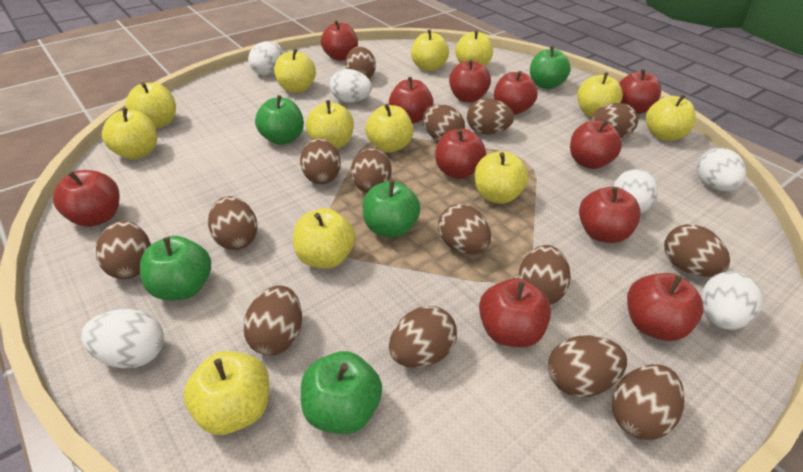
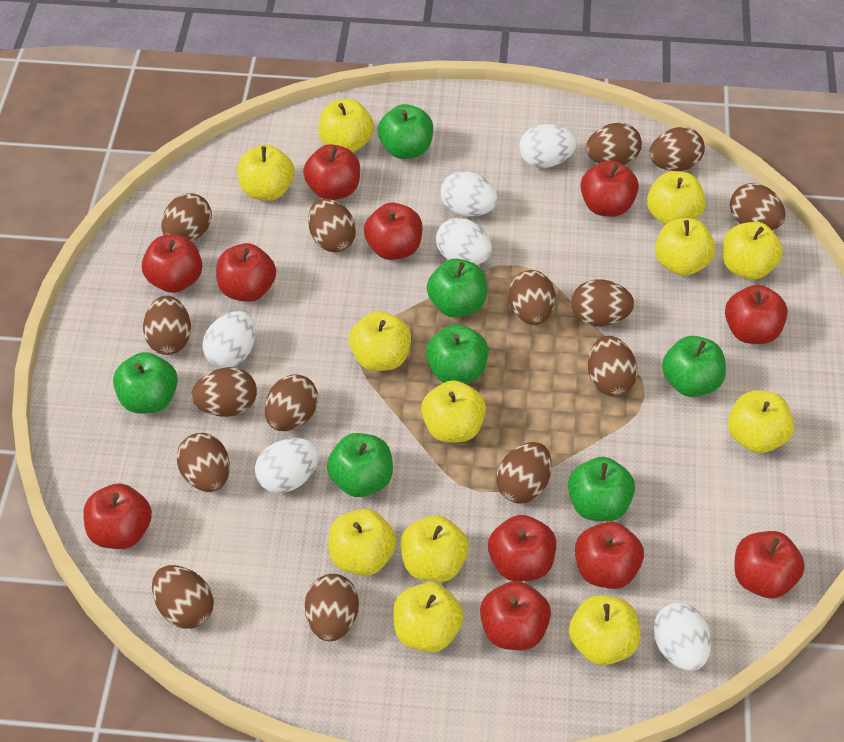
green apple: [140,236,211,300] [255,95,304,145] [301,351,382,434] [362,180,420,238] [530,46,571,89] = 5 -> [113,352,178,414] [327,433,393,497] [378,104,433,159] [426,324,489,384] [427,259,487,318] [568,457,635,522] [662,336,726,397] = 7

